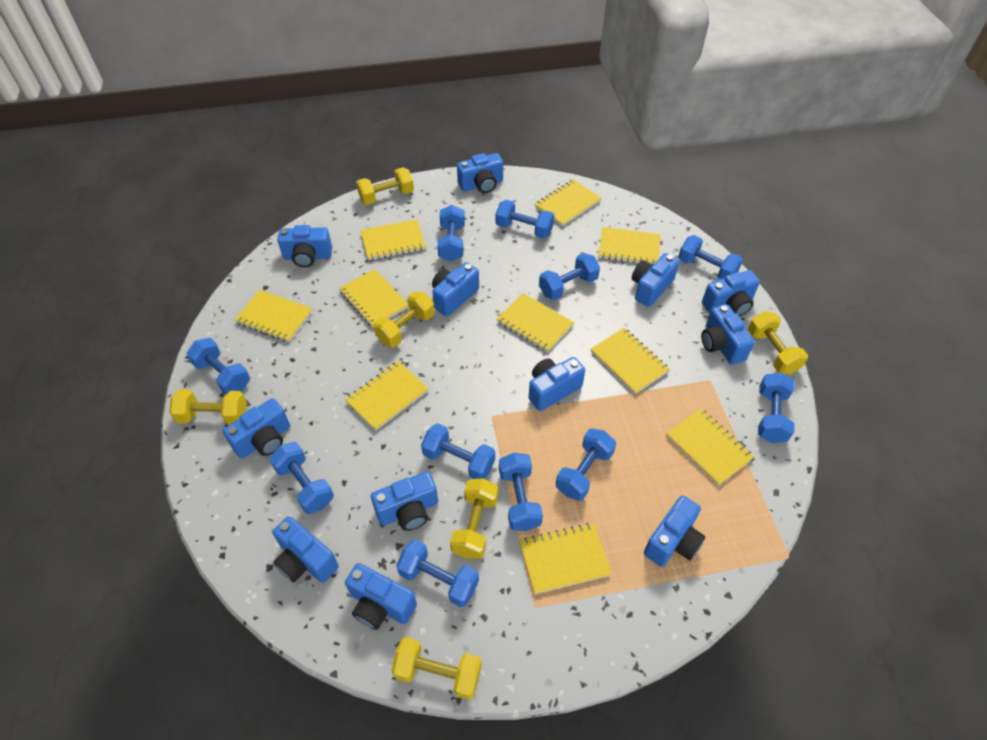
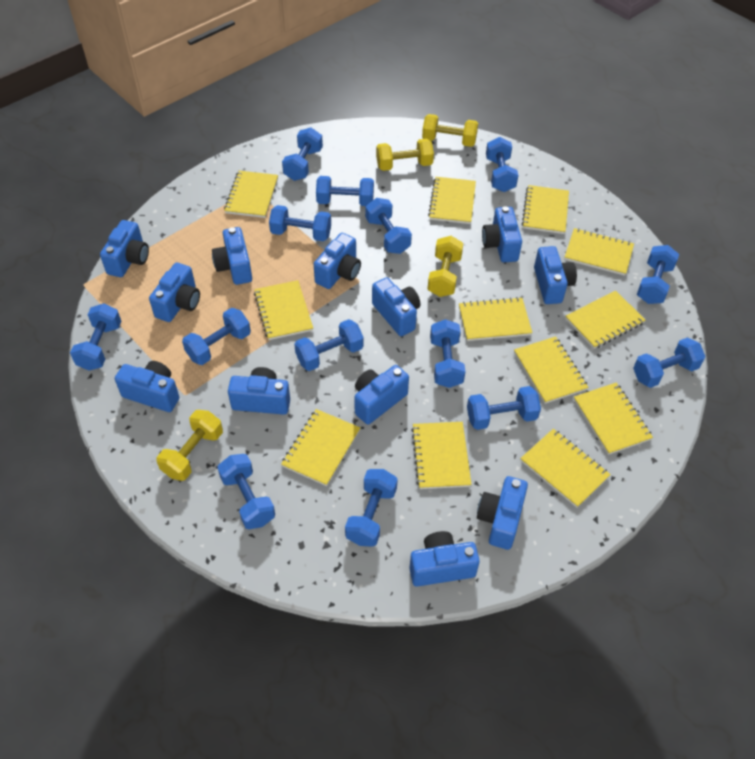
blue dumbbell: [186,338,250,394] [269,442,334,514] [396,539,479,607] [421,423,495,479] [437,205,465,261] [496,200,554,239] [499,452,543,531] [539,253,600,300] [556,428,616,501] [678,235,743,279] [758,373,795,443] = 11 -> [70,303,122,371] [182,308,251,365] [217,454,275,529] [269,205,331,241] [282,127,323,181] [294,319,364,371] [316,176,374,206] [345,469,398,547] [366,198,412,254] [430,319,465,388] [467,386,541,430] [486,137,518,192] [633,337,705,388] [637,245,679,304] = 14
yellow dumbbell: [169,389,247,425] [356,167,414,205] [373,291,435,347] [391,637,482,700] [450,478,498,559] [748,311,808,374] = 6 -> [156,410,223,481] [376,139,434,171] [422,114,478,147] [428,236,463,297] = 4
yellow notebook: [235,290,313,342] [339,269,409,328] [345,361,429,431] [361,219,426,260] [497,293,574,352] [520,523,612,594] [535,179,602,227] [591,328,670,394] [599,227,661,265] [666,408,754,486] = 10 -> [224,171,278,218] [254,280,313,340] [281,409,360,486] [411,422,472,489] [428,177,476,224] [459,297,532,341] [514,336,588,404] [520,429,611,508] [522,185,569,234] [564,228,634,276] [565,290,645,349] [574,383,653,455] = 12

